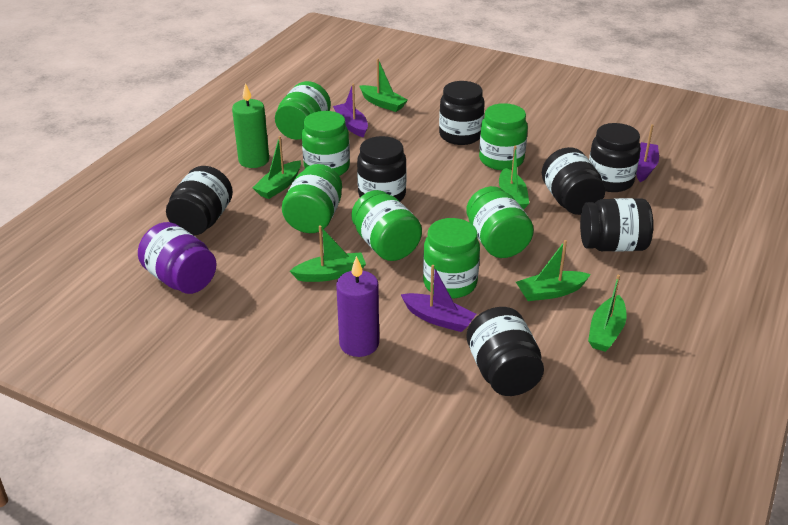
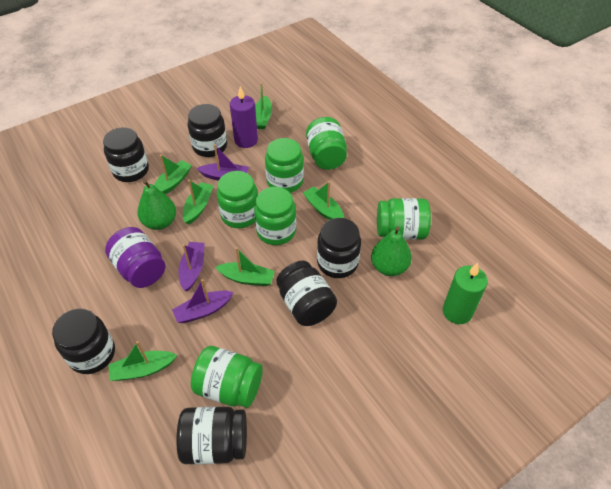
black jar: [166,166,233,235] [357,136,407,202] [439,81,485,145] [467,307,544,396] [542,147,605,215] [580,198,653,252] [589,123,641,192] = 7 -> [52,308,115,374] [103,127,149,182] [176,407,247,464] [188,104,227,157] [276,261,337,326] [317,218,361,278] = 6
green jar: [275,81,331,140] [282,164,342,233] [302,111,350,176] [351,190,422,261] [423,218,480,299] [466,186,534,258] [479,103,528,170] = 7 -> [191,346,263,408] [217,171,258,228] [254,187,296,245] [265,138,304,193] [306,117,347,170] [377,198,431,240] = 6
green pear: none = 0 -> [137,180,176,230] [371,227,412,276] = 2

